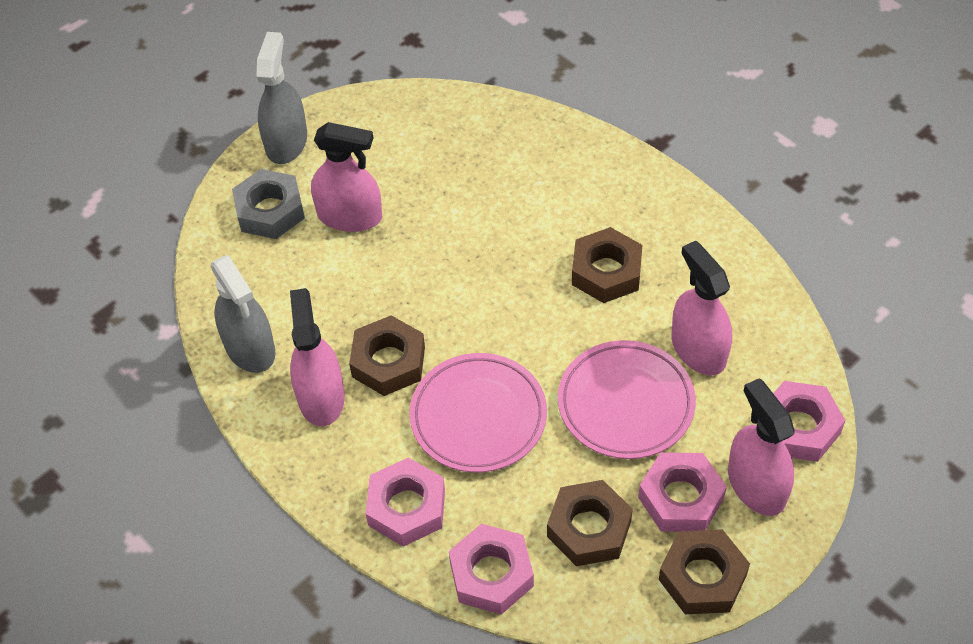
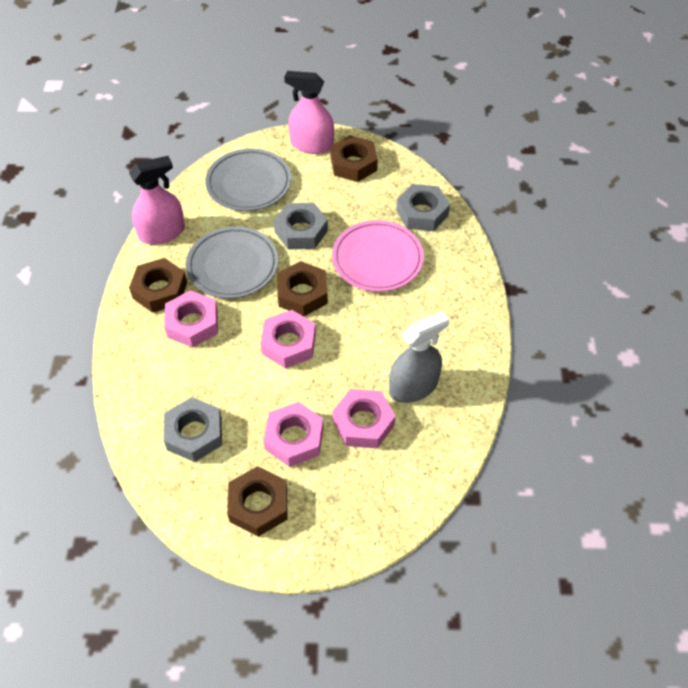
grey nut: [232,169,305,239] = 1 -> [164,397,222,462] [274,203,328,249] [396,184,450,231] = 3
grey plate: none = 0 -> [186,226,278,299] [205,149,291,211] = 2
grey spray bottle: [211,255,276,373] [256,32,307,164] = 2 -> [389,311,449,403] = 1
pink plate: [409,353,547,473] [558,340,696,459] = 2 -> [332,220,424,292] = 1
pink spray bottle: [290,288,345,426] [311,122,382,232] [672,241,732,375] [728,378,795,516] = 4 -> [129,156,185,245] [284,71,334,154] = 2

